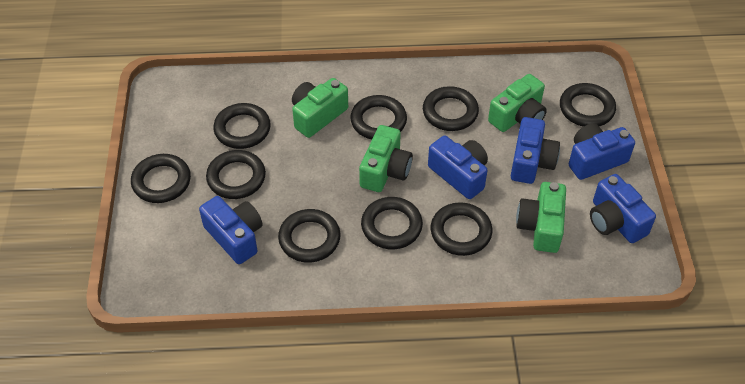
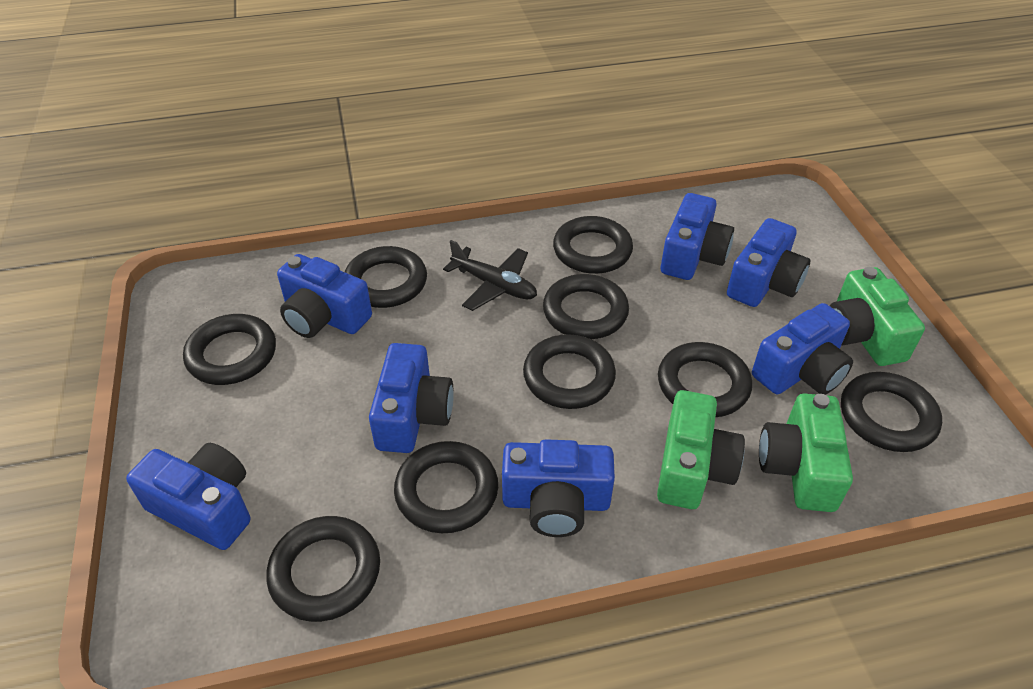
black plane: none = 0 -> [443,240,537,311] = 1
blue camera: [199,196,263,264] [428,136,488,199] [511,117,560,184] [569,123,635,180] [590,174,656,243] = 5 -> [126,443,250,550] [277,254,372,338] [369,343,454,453] [502,439,615,537] [661,193,734,280] [727,218,810,307] [752,303,853,395] = 7
green camera: [292,78,348,138] [359,125,413,192] [488,74,547,132] [516,182,566,253] = 4 -> [657,390,745,509] [759,393,853,512] [829,267,925,366] = 3

